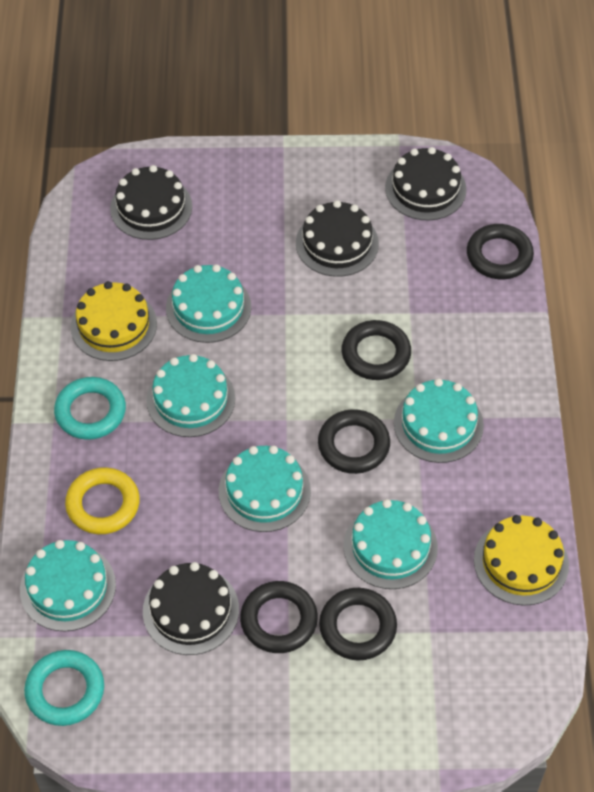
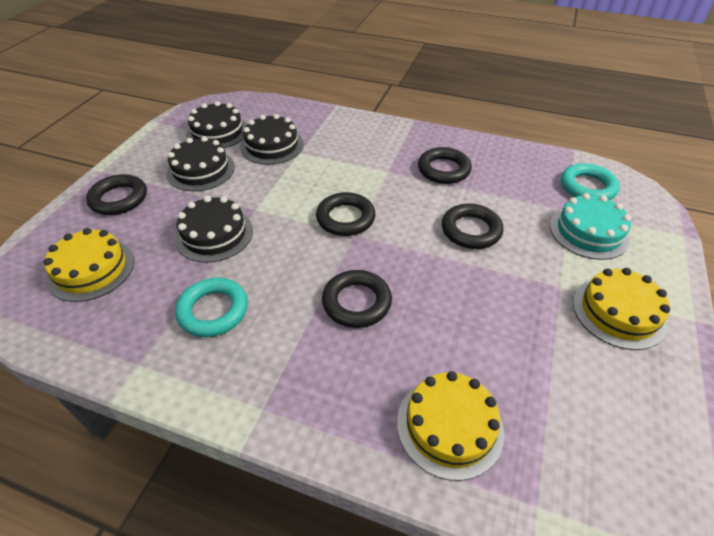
turquoise cake: [20,540,116,632] [146,354,235,437] [166,264,251,343] [219,445,311,532] [343,499,438,589] [394,378,484,463] = 6 -> [550,193,631,260] = 1
yellow cake: [71,281,157,361] [474,515,569,606] = 2 -> [43,228,134,302] [397,371,504,481] [573,268,670,350] = 3
yellow ring: [65,467,140,534] = 1 -> none = 0

